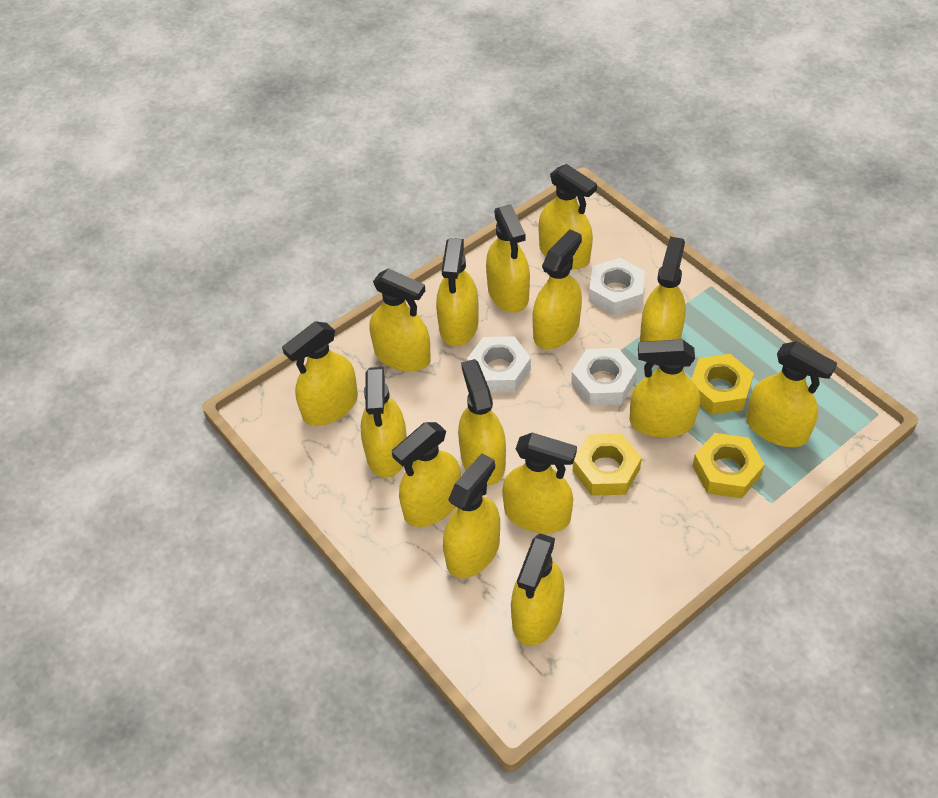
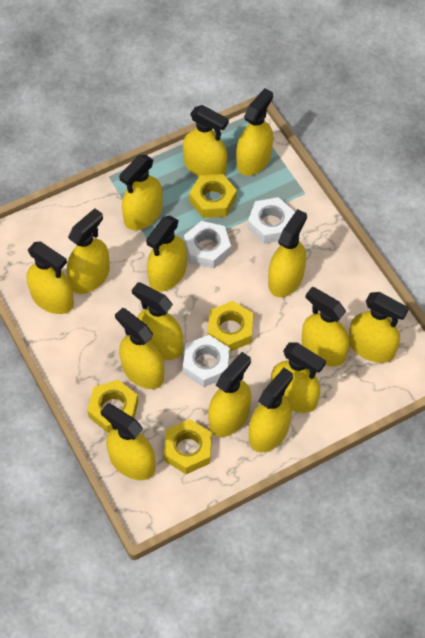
yellow nut: [573,434,642,496] [691,354,754,415] [693,433,765,499] = 3 -> [87,380,138,433] [164,419,212,474] [189,174,237,218] [208,301,253,352] = 4

